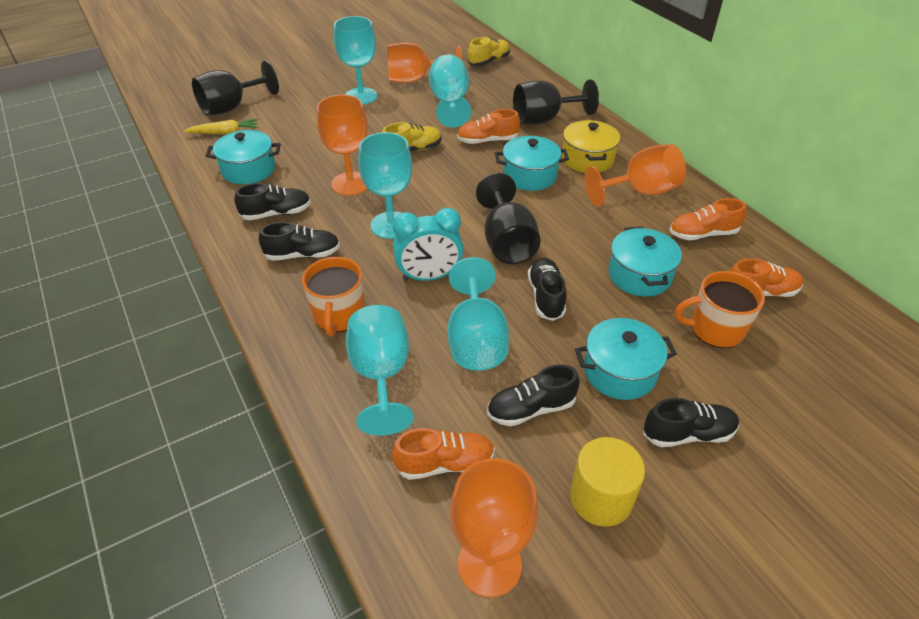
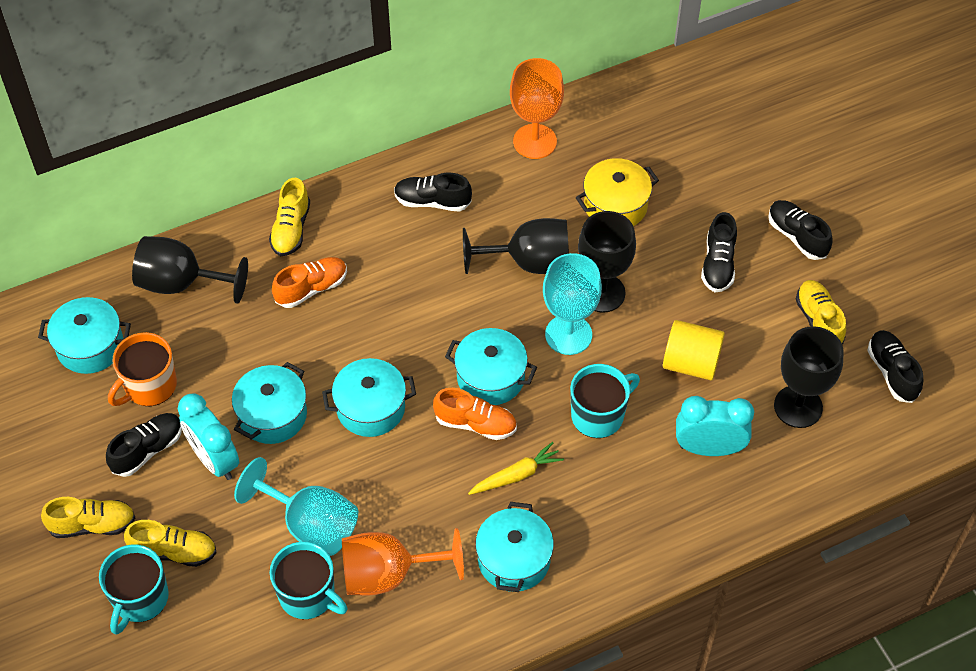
black goblet: [192,61,279,116] [476,173,540,264] [513,79,599,124] = 3 -> [132,236,248,304] [463,218,569,274] [578,211,636,313] [774,326,844,428] = 4
orange goblet: [317,95,368,196] [387,42,462,83] [450,458,538,597] [584,144,686,206] = 4 -> [342,528,464,595] [510,58,564,159] = 2
orange mug: [302,257,364,337] [675,271,765,348] = 2 -> [108,332,177,406] = 1
orange shoe: [392,428,495,480] [457,109,520,144] [670,198,746,240] [730,259,803,297] = 4 -> [272,257,347,308] [433,388,517,440] = 2
turquoise clock: [393,208,464,281] = 1 -> [178,393,239,480] [676,396,754,456] = 2
turquoise goblet: [334,16,378,104] [346,305,414,435] [358,132,412,239] [429,55,471,127] [447,257,509,371] = 5 -> [234,457,358,556] [543,253,602,355] = 2
turquoise mug: none = 0 -> [99,545,169,635] [269,542,348,619] [570,364,640,438] = 3
turquoise pot: [206,130,281,184] [495,136,569,191] [575,318,677,400] [608,227,682,296] = 4 -> [38,297,131,374] [232,362,307,444] [322,358,416,437] [445,328,537,405] [475,502,554,592] = 5
yellow shoe: [382,122,441,152] [468,37,510,66] = 2 -> [41,497,135,538] [124,520,217,567] [269,178,310,256] [796,280,846,345] = 4

